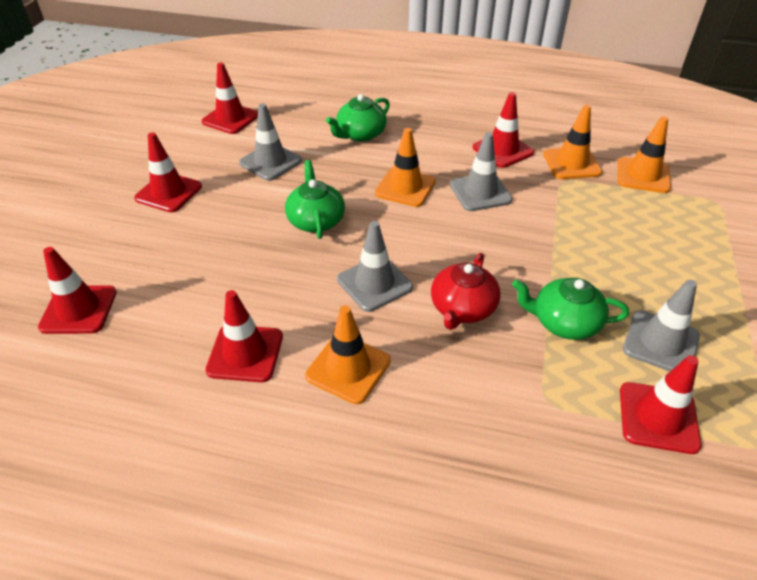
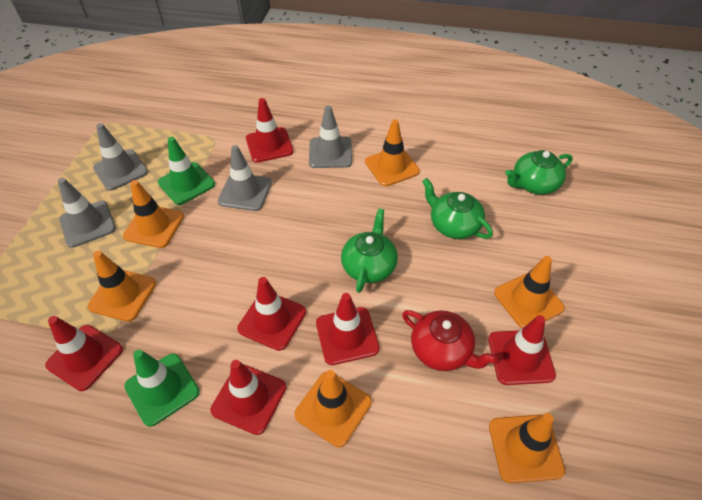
green traffic cone: none = 0 -> [124,350,200,427] [158,137,215,205] = 2
orange traffic cone: [305,305,391,404] [375,128,436,207] [543,105,603,179] [618,116,671,193] = 4 -> [87,251,156,322] [123,180,184,248] [294,370,372,447] [365,120,420,186] [489,413,565,483] [494,256,565,328] = 6

